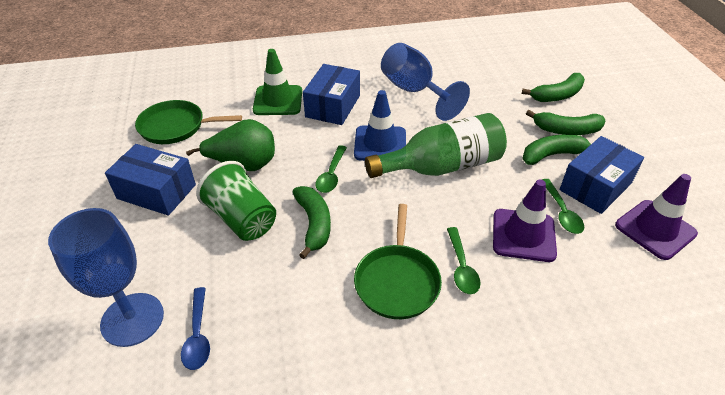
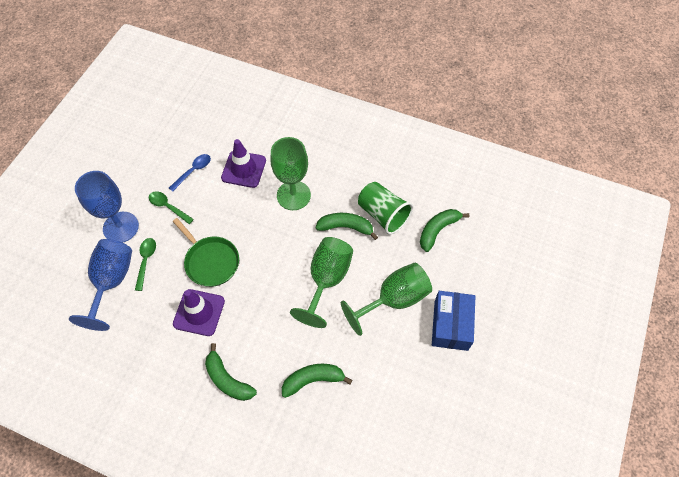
blue box: [105,144,196,216] [303,64,360,125] [559,136,644,214] = 3 -> [432,291,475,351] = 1
blue traffic cone: [354,90,406,161] = 1 -> none = 0
green bottle: [365,113,507,178] = 1 -> none = 0
green goblet: none = 0 -> [271,137,311,210] [290,237,353,328] [341,263,432,336] = 3
green pan: [135,100,242,144] [354,204,442,319] = 2 -> [173,218,239,287] = 1
green pear: [186,119,275,171] = 1 -> none = 0
green spoon: [315,145,347,193] [447,227,480,294] [542,179,584,234] = 3 -> [135,238,156,291] [149,191,194,224] = 2
green traffic cone: [253,49,302,115] = 1 -> none = 0

